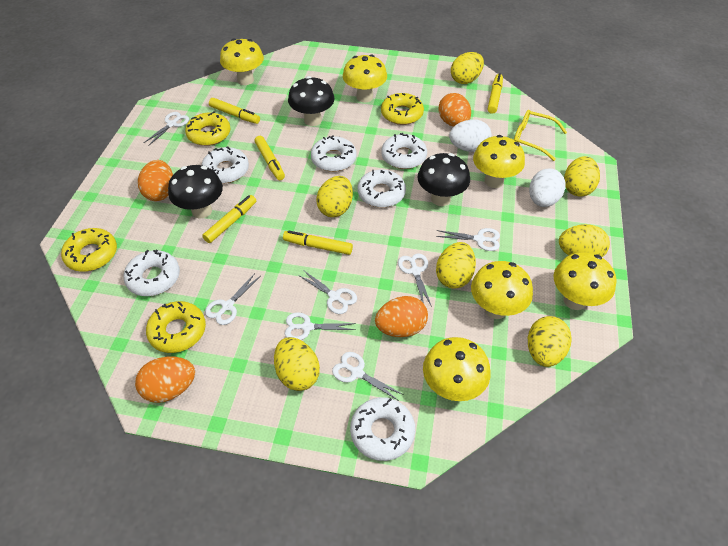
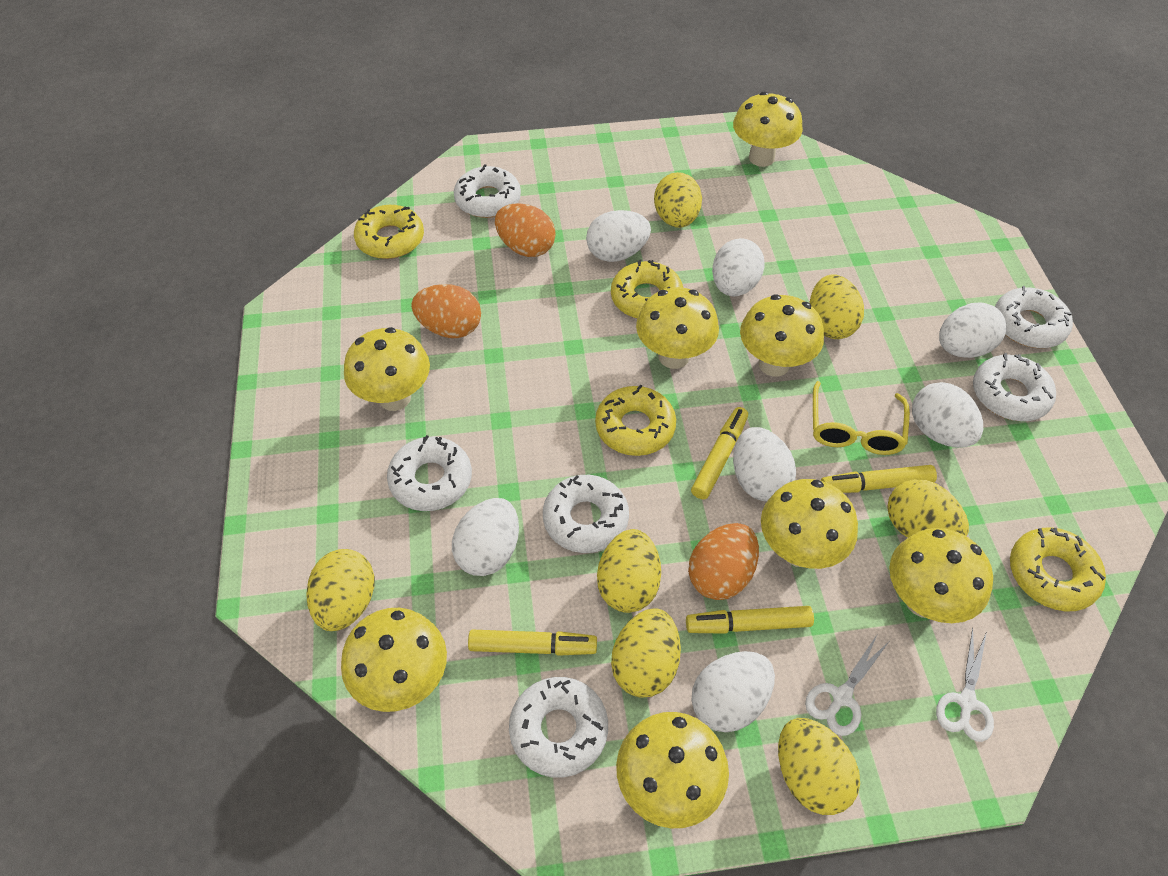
black mushroom: [168,165,223,218] [288,76,335,126] [418,153,470,206] = 3 -> none = 0
orange egg: [135,356,195,403] [138,160,173,201] [375,296,428,337] [438,93,471,127] = 4 -> [411,284,481,338] [495,203,556,257] [688,523,759,600] = 3
white egg: [449,119,492,152] [529,168,566,207] = 2 -> [452,498,519,576] [586,210,651,262] [692,651,775,732] [712,238,765,297] [733,427,796,501] [912,382,983,448] [939,303,1006,358] = 7
white scissors: [144,112,189,146] [205,273,260,325] [285,312,356,340] [298,270,357,314] [332,352,404,401] [398,253,432,307] [436,228,500,251] = 7 -> [805,635,889,736] [936,628,994,742] = 2
yellow marker: [202,195,256,243] [209,98,260,124] [255,136,285,180] [283,231,353,255] [487,73,503,114] = 5 -> [468,630,597,656] [686,606,814,634] [691,407,748,499] [821,465,937,493] = 4
yellow mushroom: [220,39,264,85] [343,54,387,102] [423,337,491,401] [471,261,533,319] [473,135,525,188] [553,252,616,310] = 6 -> [341,608,447,712] [344,327,430,411] [616,712,729,828] [636,287,719,369] [733,92,803,167] [740,295,824,377] [761,479,858,569] [889,528,993,623] = 8

